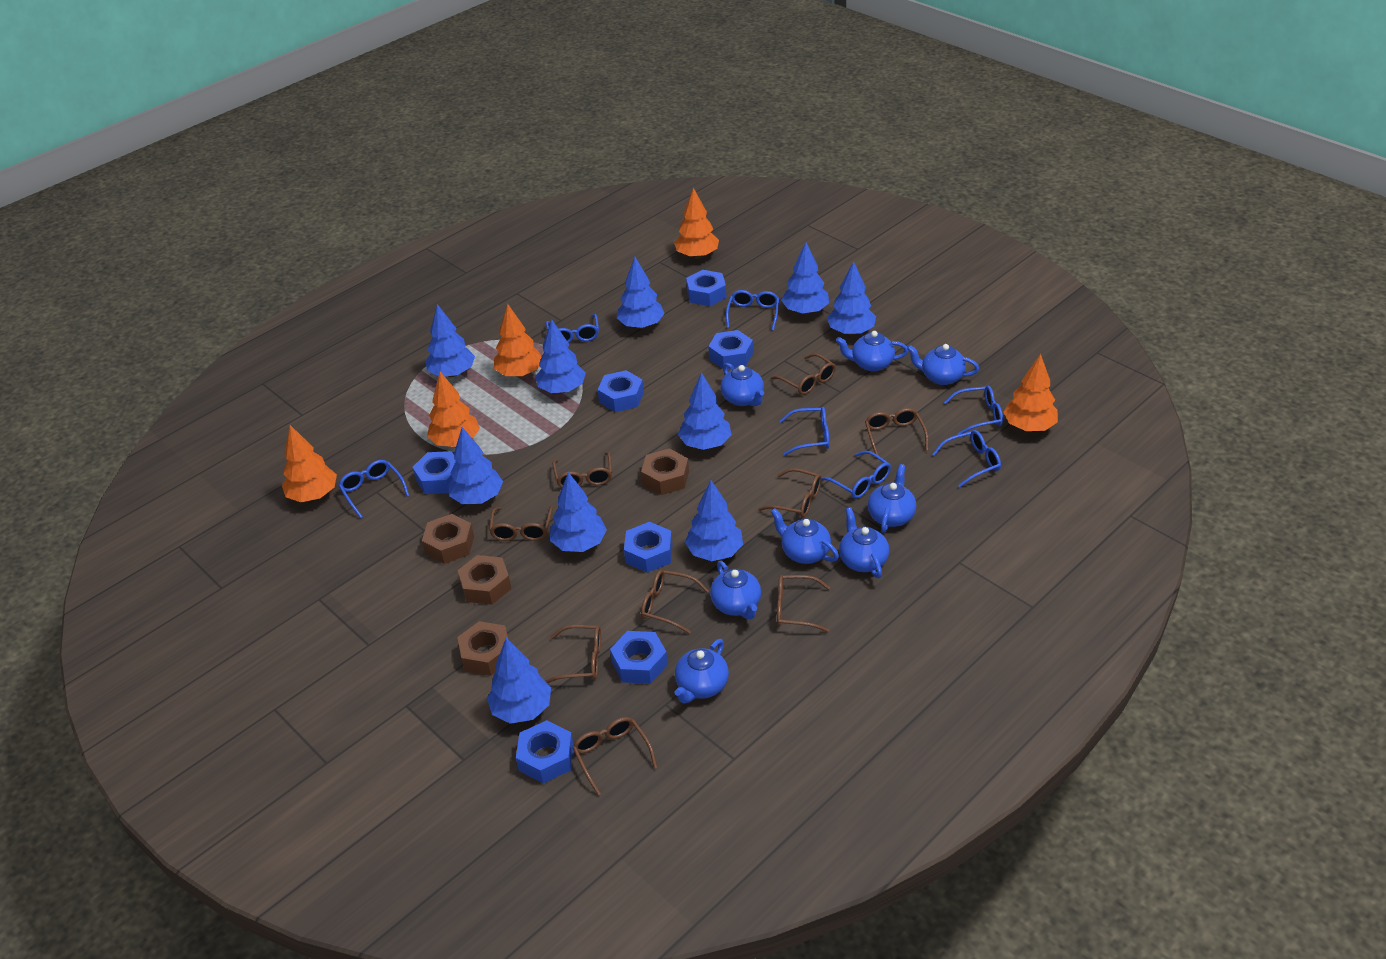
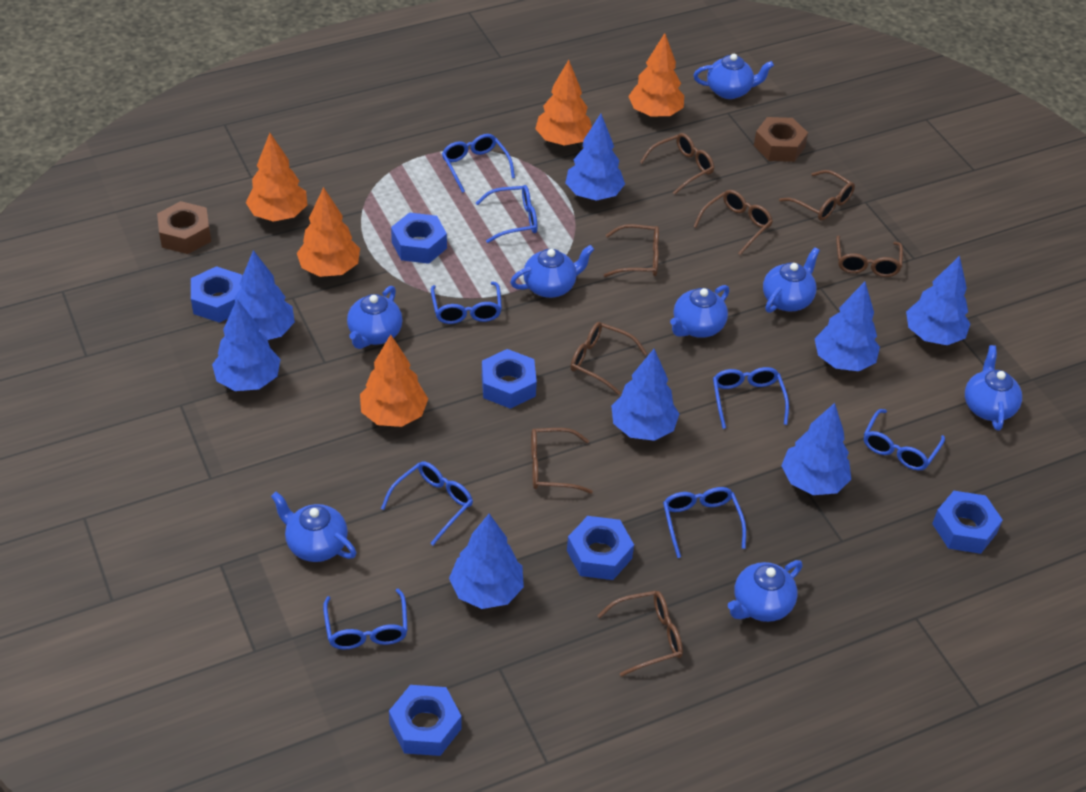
blue glasses: [338,460,409,519] [546,314,599,343] [726,290,779,330] [780,407,829,455] [821,451,891,499] [933,430,1001,487] [944,386,1003,435] = 7 -> [323,589,408,649] [381,461,473,545] [431,282,502,324] [442,134,515,193] [476,185,537,243] [663,487,746,558] [713,367,789,429] [864,409,945,471] = 8
blue nut: [412,451,456,494] [516,720,574,783] [598,370,644,412] [610,631,668,684] [624,522,672,573] [686,270,726,306] [708,330,753,369] = 7 -> [191,266,242,323] [389,685,461,756] [391,212,447,264] [482,349,537,409] [567,516,634,580] [932,491,1003,554] = 6
blue tree: [425,304,475,377] [448,427,503,504] [487,638,551,724] [535,319,586,393] [550,472,607,552] [617,257,665,329] [678,372,732,450] [685,480,743,561] [781,242,829,315] [827,261,876,335] = 10 -> [212,299,281,391] [235,250,295,340] [449,514,524,609] [565,114,625,201] [611,349,679,441] [781,403,851,495] [815,282,880,371] [906,256,970,345] = 8
brown glasses: [489,506,553,541] [545,625,601,683] [553,452,612,488] [572,717,657,795] [641,570,709,633] [759,468,821,518] [771,353,836,395] [777,575,830,632] [865,408,928,456] = 9 -> [531,428,593,494] [570,322,647,395] [597,591,683,677] [604,224,659,277] [640,133,714,194] [693,190,773,255] [779,170,855,221] [836,235,903,277] = 8
brown nut: [422,514,474,564] [457,555,512,605] [457,621,508,676] [641,448,689,495] = 4 -> [157,201,211,254] [754,117,808,162] = 2

